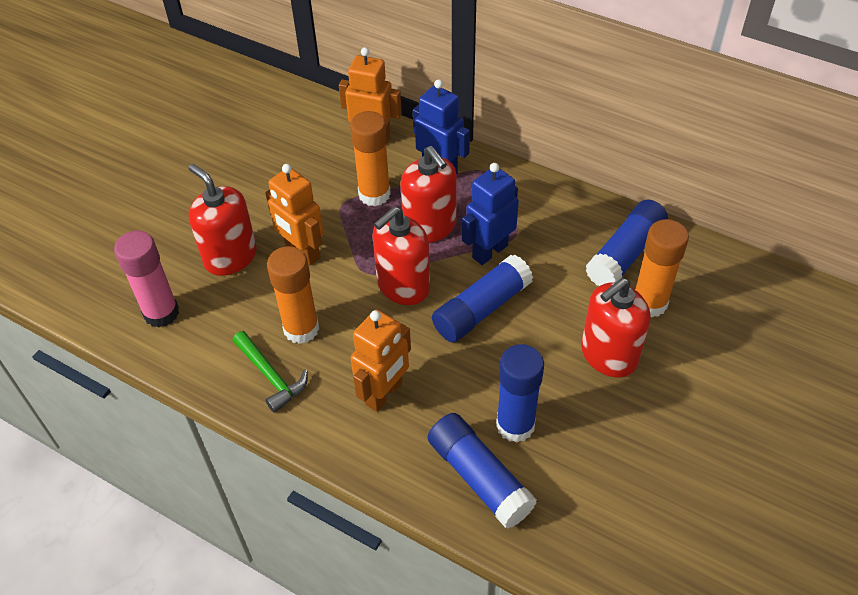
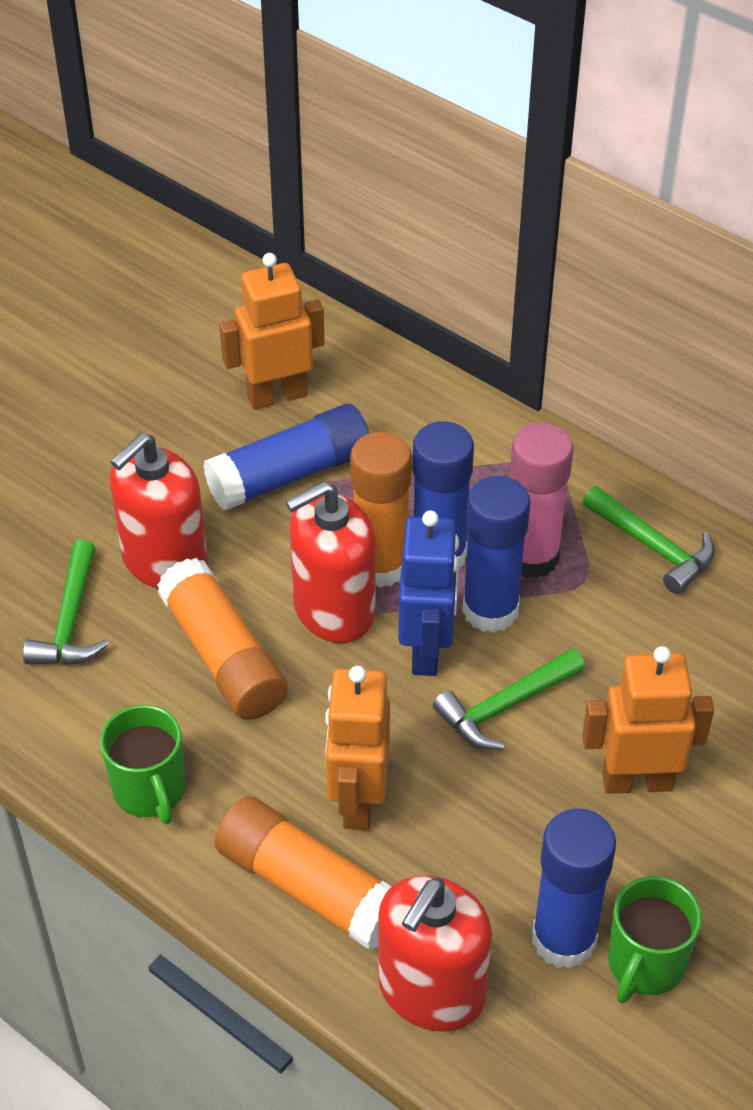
blue robot: [413,79,470,174] [462,163,519,265] = 2 -> [398,511,459,676] = 1
green hammer: [232,331,308,413] = 1 -> [23,540,109,665] [433,648,585,750] [583,486,715,594] = 3
green mug: none = 0 -> [100,705,185,824] [608,876,702,1003] = 2
red soap dispenser: [188,164,257,276] [372,207,430,305] [400,146,457,243] [581,278,651,377] = 4 -> [110,433,208,589] [286,481,376,643] [378,875,492,1032] = 3

